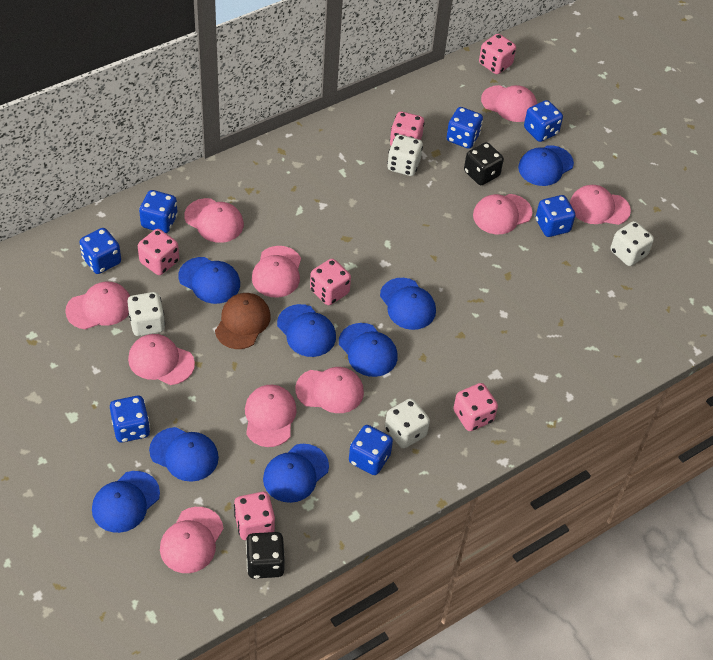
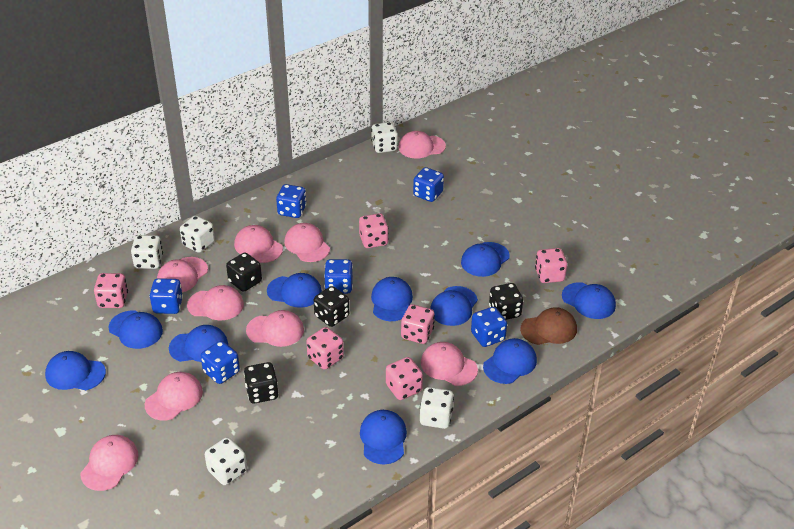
black dice: [246,532,285,579] [464,142,504,185] = 2 -> [226,253,262,292] [244,362,279,404] [314,286,349,327] [489,283,523,320] = 4
blue cap: [92,471,160,533] [149,427,219,482] [178,257,240,304] [263,444,329,503] [277,304,336,357] [339,323,398,377] [380,278,436,330] [518,145,574,186] = 8 -> [45,351,106,390] [108,311,163,349] [169,325,228,362] [267,273,322,308] [360,410,407,464] [371,277,413,321] [430,286,478,326] [461,242,510,277] [483,338,537,384] [562,282,616,319] = 10
blue dice: [79,228,121,274] [110,396,150,443] [139,190,178,233] [349,425,393,475] [446,107,483,149] [524,100,563,142] [536,195,575,237] = 7 -> [149,278,183,314] [201,341,240,384] [276,184,307,218] [324,259,353,294] [413,167,444,202] [471,307,507,347] = 6
pink cap: [65,282,130,329] [128,334,195,385] [160,507,223,573] [184,198,244,243] [245,385,297,447] [252,246,301,298] [295,367,364,413] [473,194,533,234] [481,85,537,122] [570,185,631,225] = 10 -> [80,435,139,491] [145,372,203,421] [157,257,208,293] [187,285,244,320] [234,225,283,263] [246,310,304,347] [284,223,330,262] [398,131,446,159] [421,342,478,386] = 9
white dice: [127,292,165,336] [385,398,430,448] [387,134,423,176] [611,221,654,266] = 4 -> [131,235,163,269] [180,216,215,253] [205,437,247,485] [371,122,398,153] [420,387,454,429] = 5

